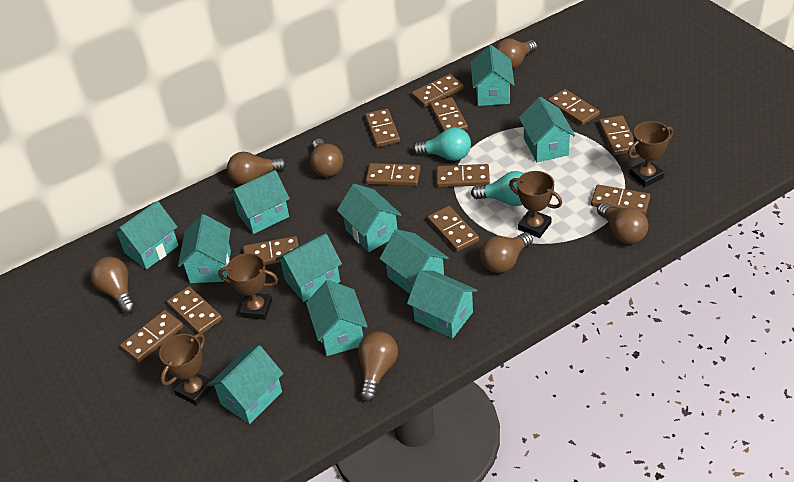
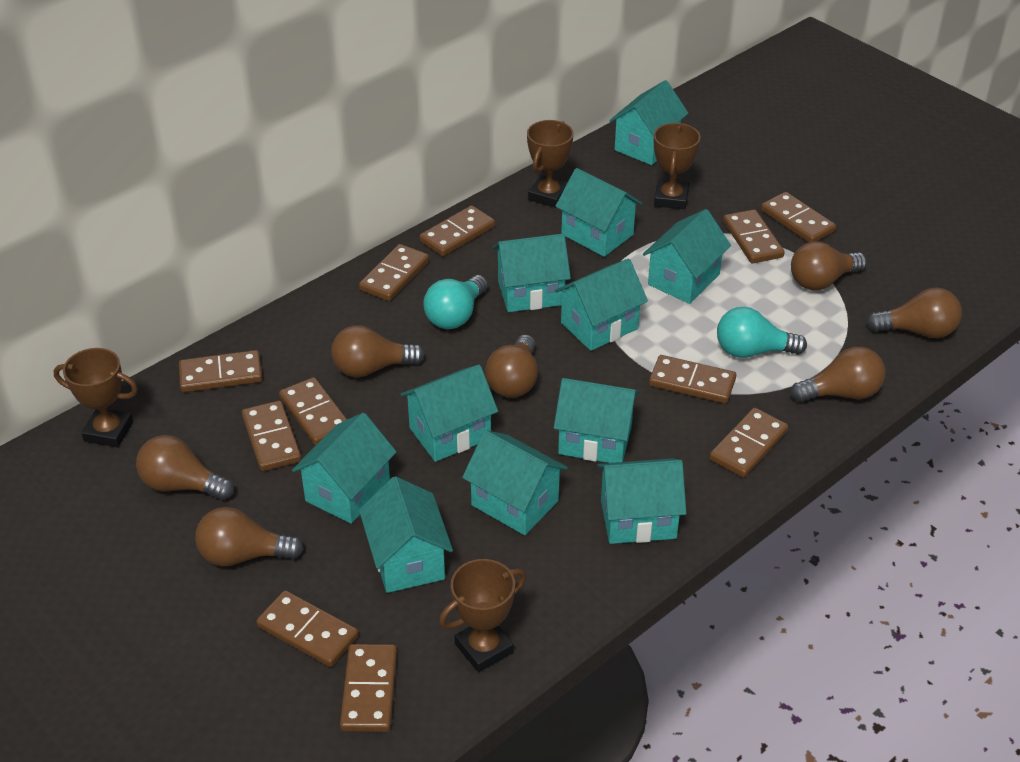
brown domino: [120,310,183,362] [167,286,222,334] [243,236,299,265] [365,109,400,147] [366,163,420,186] [412,74,463,107] [427,206,479,252] [430,97,468,131] [437,164,490,187] [548,89,600,125] [591,185,650,215] [599,116,636,155] = 12 -> [179,350,262,392] [242,401,302,471] [256,590,359,667] [279,377,347,446] [340,644,397,732] [359,244,429,301] [419,205,495,256] [649,355,736,403] [709,408,788,477] [723,209,785,263] [761,192,836,242] = 11

